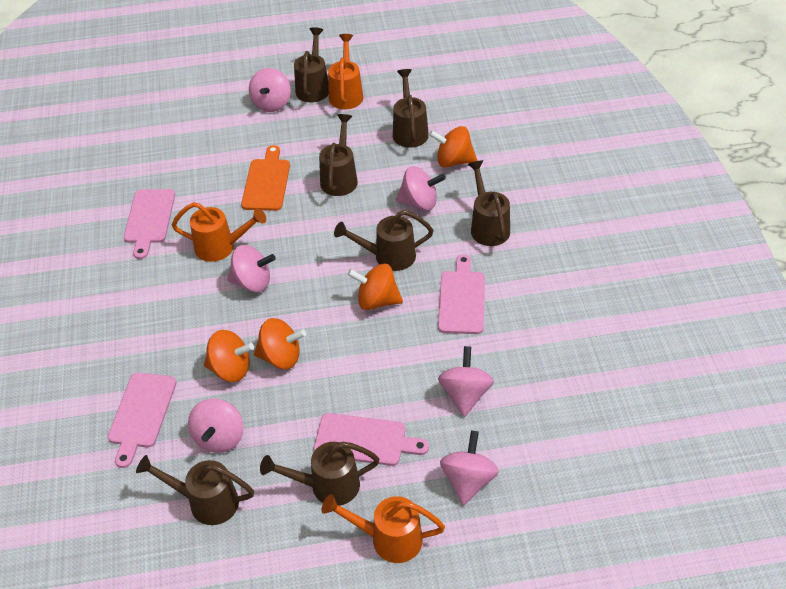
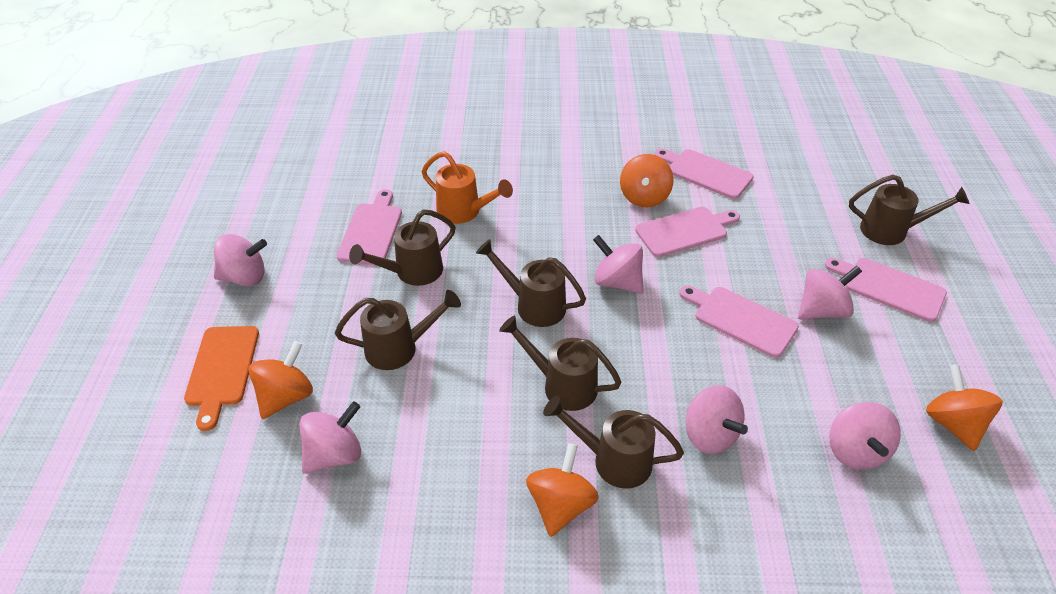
brown watering can: [136,455,254,525] [260,442,379,506] [294,27,329,102] [319,114,358,196] [334,210,433,271] [393,69,429,148] [468,160,510,246] = 7 -> [335,290,461,370] [349,209,456,286] [476,239,586,327] [499,316,622,411] [543,396,684,489] [849,175,969,245] = 6
orange watering can: [172,202,266,262] [321,494,445,563] [328,34,363,109] = 3 -> [422,151,513,224] = 1
pink cutting board: [108,373,177,468] [124,189,175,259] [314,413,429,466] [438,254,485,334] = 4 -> [336,189,402,265] [635,207,740,257] [655,149,754,199] [679,285,799,358] [825,258,947,322] = 5

